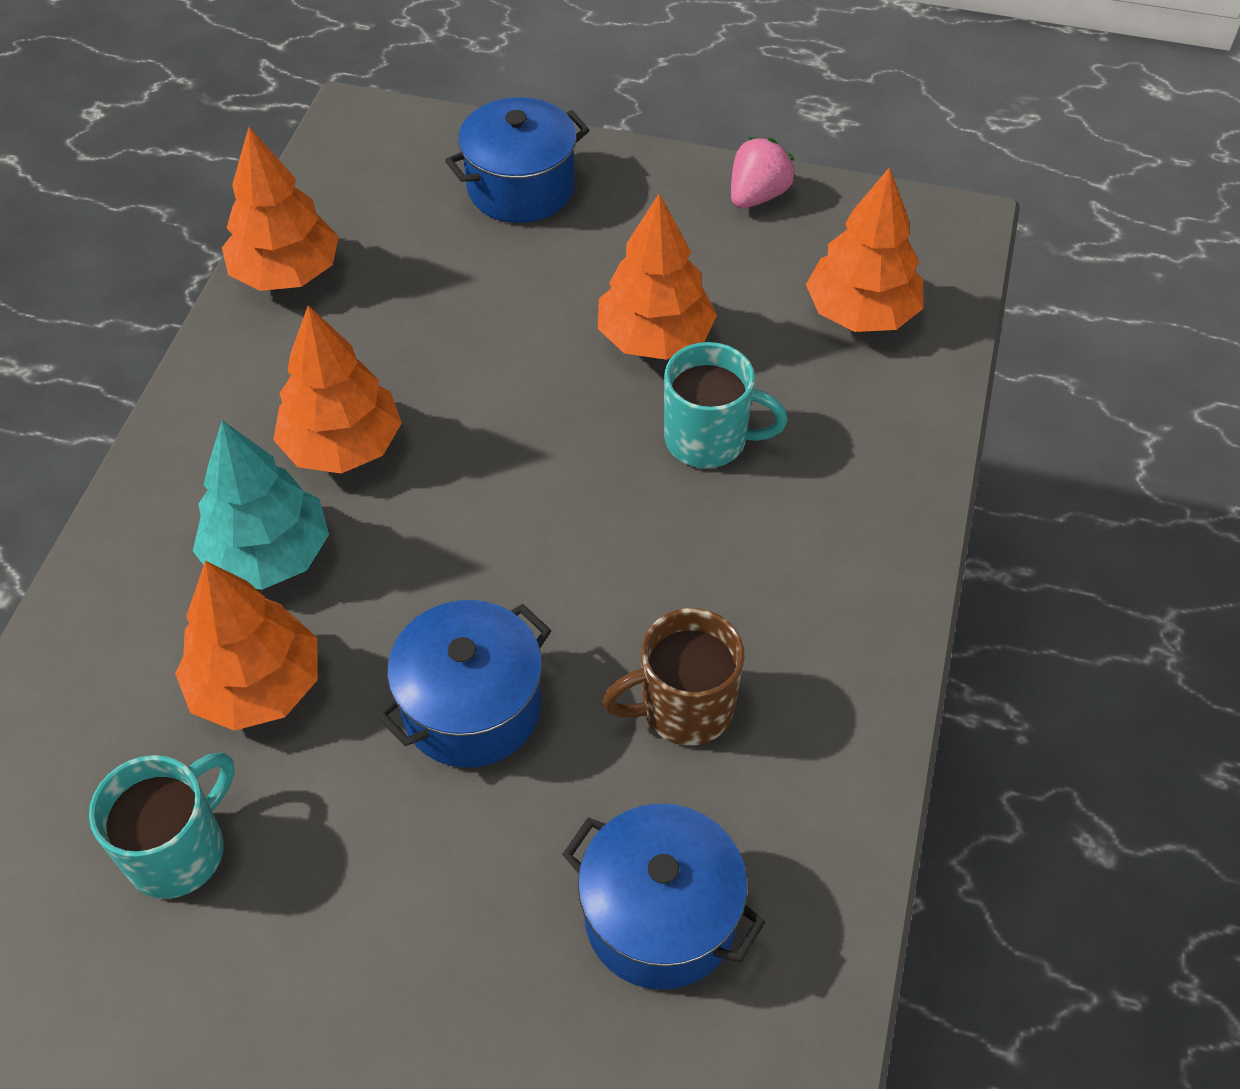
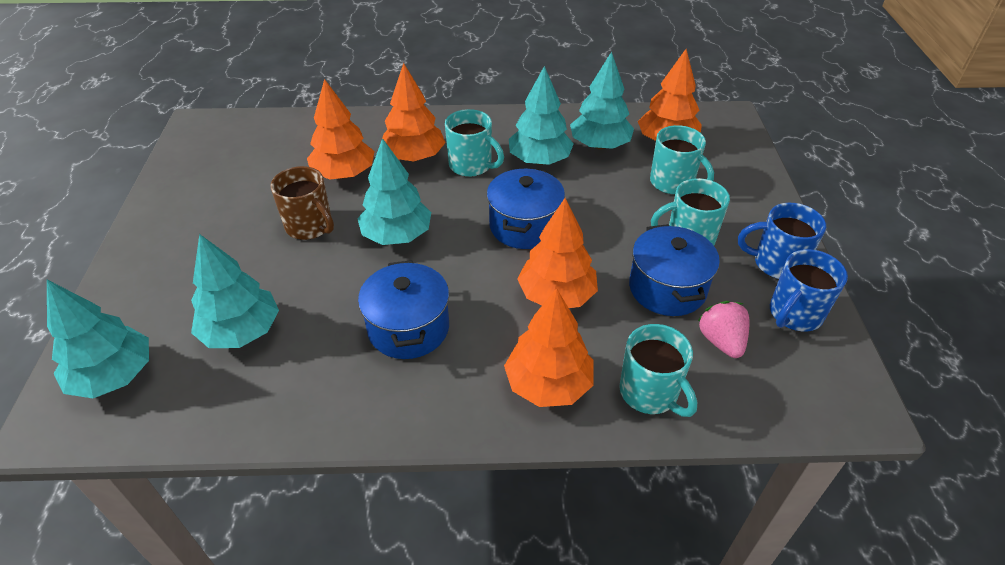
blue mug: none = 0 -> [738,203,826,279] [770,249,848,332] = 2
turquoise mug: [89,753,235,899] [664,342,788,468] = 2 -> [445,109,504,177] [619,324,697,417] [650,125,714,194] [651,178,730,245] = 4
turquoise tree: [193,420,329,590] = 1 -> [47,280,149,398] [191,234,279,348] [358,138,431,245] [509,66,574,165] [570,51,634,150] = 5

